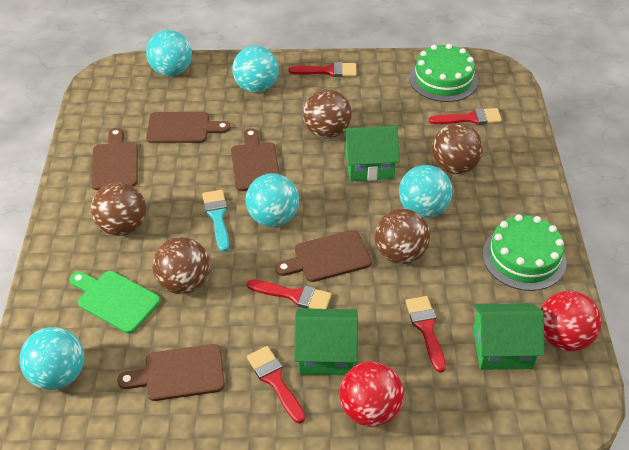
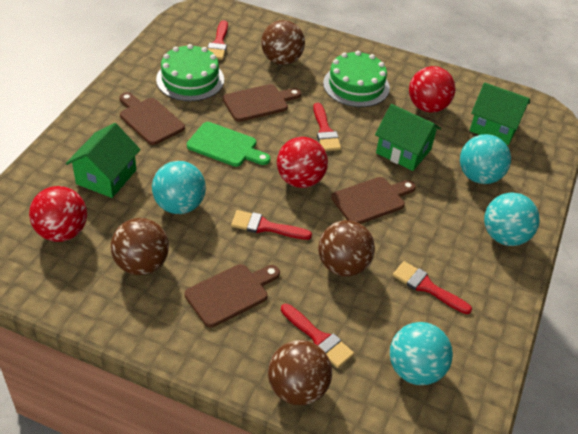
brown ball: [91,182,146,236] [152,237,210,294] [303,89,352,139] [374,209,431,264] [432,123,483,174] = 5 -> [111,218,169,275] [261,20,305,65] [268,340,332,405] [318,220,375,276] = 4
brown cutting board: [91,128,138,190] [117,344,225,401] [146,112,230,143] [231,128,280,191] [275,230,372,282] = 5 -> [119,92,185,145] [185,264,280,327] [223,84,301,122] [331,177,416,224] = 4
red ball: [339,361,404,427] [541,291,601,352] = 2 -> [29,186,87,242] [277,137,328,188] [409,66,455,113] = 3
turquoise ball: [19,327,84,390] [146,30,192,76] [232,46,279,93] [246,173,299,227] [399,165,453,218] = 5 -> [152,161,206,214] [389,322,453,385] [460,134,511,184] [484,193,540,246] = 4
turquoise brush: [202,190,229,252] = 1 -> none = 0

